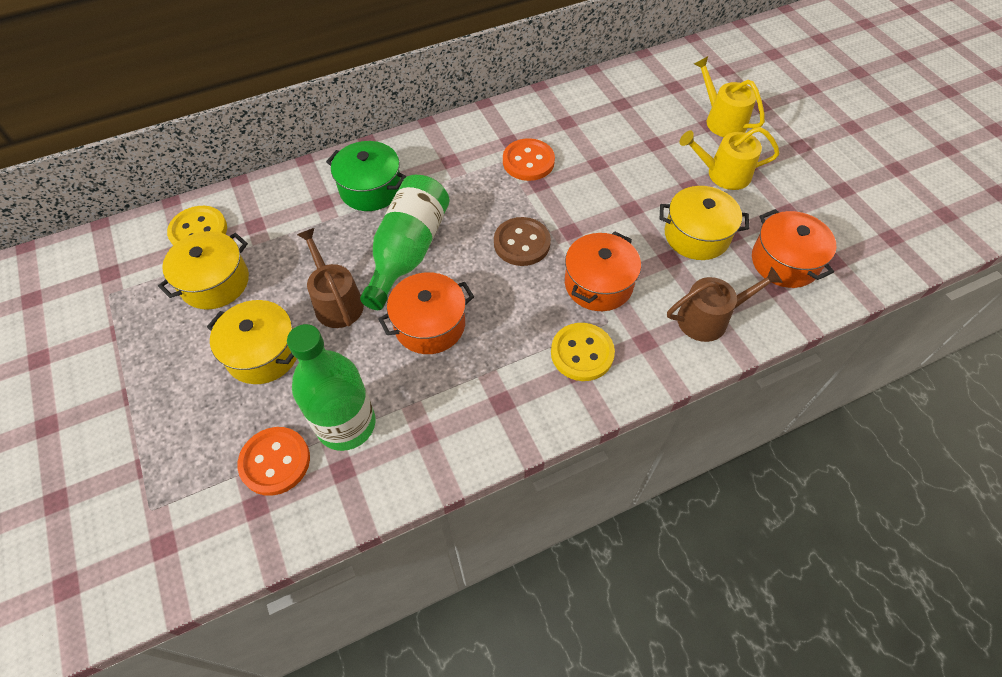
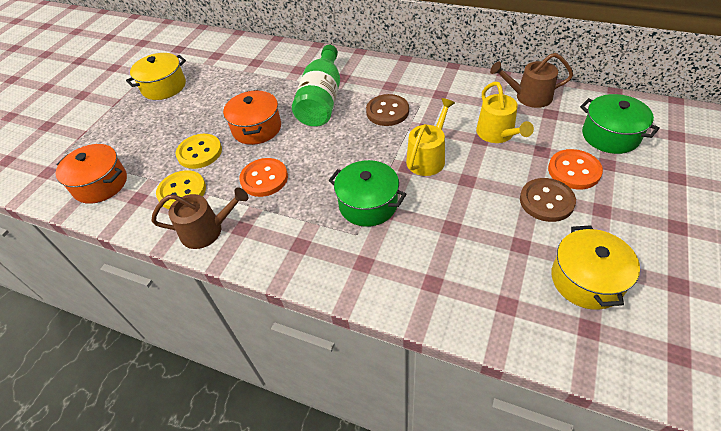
brown button: [494,217,551,266] = 1 -> [366,94,409,126] [520,178,576,222] = 2
green bottle: [287,324,376,451] [360,175,450,310] = 2 -> [292,45,340,127] = 1
green pot: [326,141,407,211] = 1 -> [329,160,407,227] [580,94,660,154] = 2
orange pot: [378,272,474,354] [565,231,641,311] [752,209,836,288] = 3 -> [55,144,127,204] [223,90,281,145] = 2
yellow pot: [158,231,249,310] [207,300,297,384] [660,186,749,260] = 3 -> [126,53,186,100] [551,225,640,310] = 2

